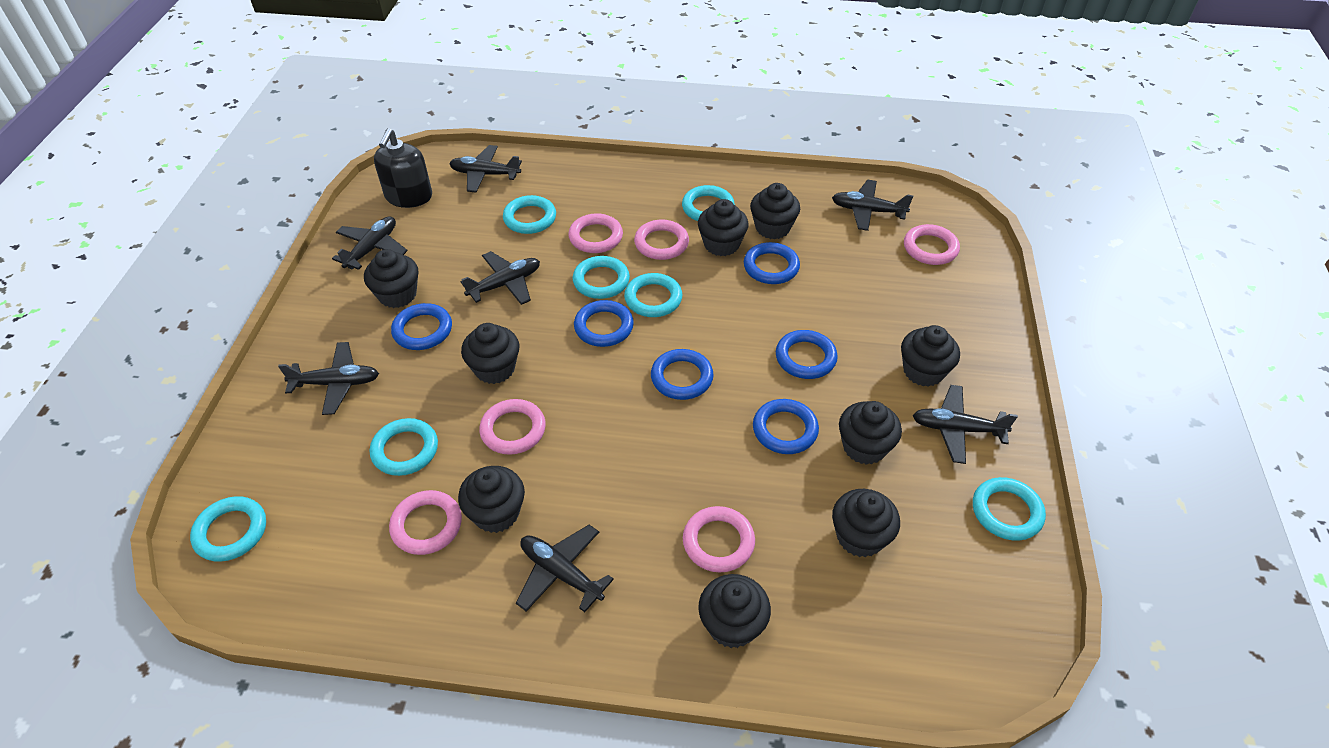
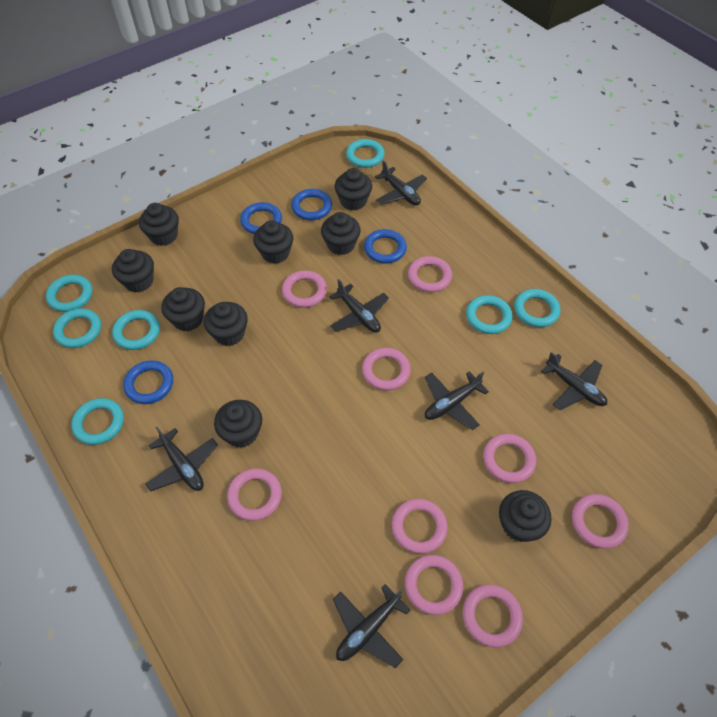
black plane: [278,342,379,415] [332,216,408,270] [449,145,522,192] [461,251,540,305] [516,525,614,612] [832,180,914,231] [913,385,1018,464] = 7 -> [145,427,218,492] [329,279,389,333] [333,584,410,668] [375,160,427,205] [425,371,489,430] [541,352,607,410] = 6
black soap dispenser: [374,128,432,208] = 1 -> none = 0
blue ring: [391,303,452,350] [574,300,634,347] [651,349,713,400] [744,242,800,284] [753,399,819,454] [776,330,838,379] = 6 -> [123,360,173,404] [240,202,282,234] [291,189,332,220] [364,229,407,263] = 4
pink ring: [389,490,462,555] [479,399,546,455] [568,213,623,253] [634,220,689,260] [683,506,755,573] [904,224,960,265] = 6 -> [227,468,282,521] [282,270,327,308] [362,348,411,390] [392,499,448,554] [405,555,463,615] [408,256,452,292] [463,584,523,648] [483,434,536,483] [572,494,629,549] = 9

